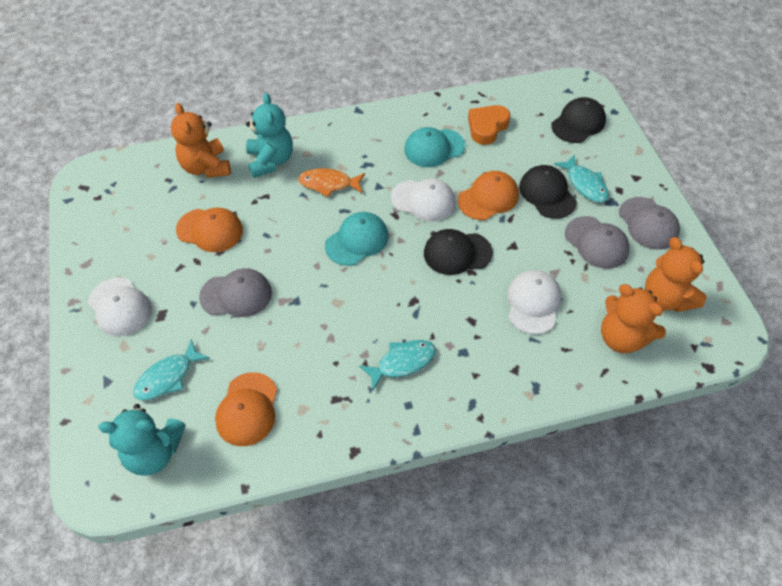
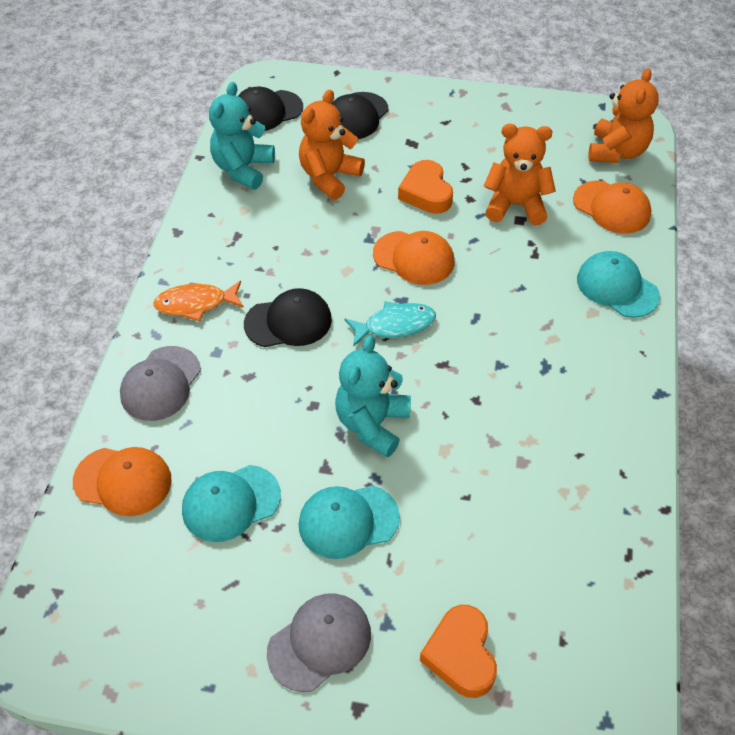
grey cap: [199,268,272,317] [565,216,630,269] [619,197,680,250] = 3 -> [120,346,201,421] [267,593,371,692] = 2
orange heart: [468,105,510,145] = 1 -> [398,160,453,214] [420,605,497,698] = 2
turquoise cap: [325,212,389,266] [404,127,465,167] = 2 -> [182,465,281,542] [299,485,400,559] [577,251,660,318] = 3
turquoise fish: [133,339,210,400] [359,340,436,390] [554,155,609,203] = 3 -> [344,301,436,347] = 1
white cap: [88,278,152,336] [391,178,456,222] [508,270,562,334] = 3 -> none = 0

